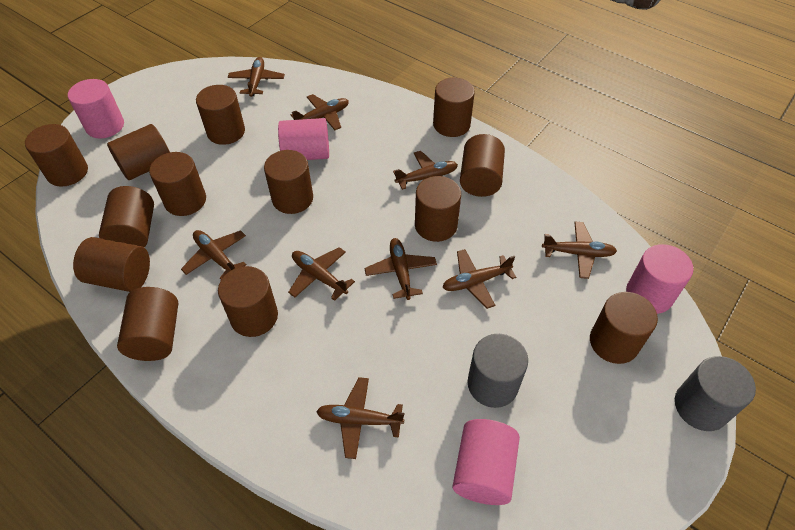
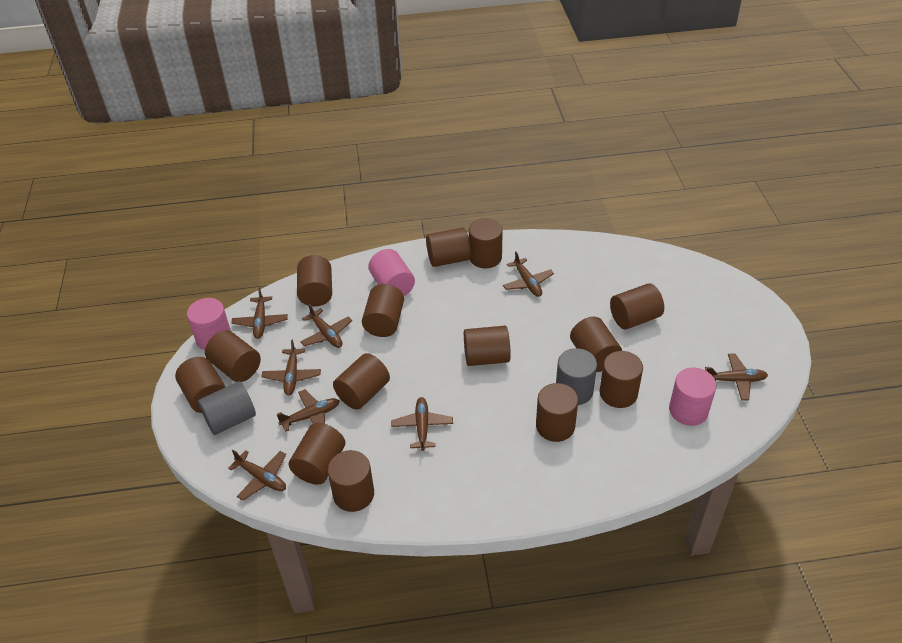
brown cylinder: [25,124,88,187] [73,237,150,292] [99,186,154,248] [107,124,170,180] [117,287,178,361] [149,152,206,216] [196,85,245,145] [218,266,278,337] [264,150,313,214] [415,176,461,242] [433,78,475,137] [460,134,505,197] [590,292,658,364] = 13 -> [175,357,226,413] [205,330,261,382] [289,423,345,485] [297,255,332,306] [327,450,374,512] [333,353,390,410] [362,284,404,337] [426,227,471,267] [464,326,511,366] [469,218,503,269] [536,383,578,442] [570,317,622,372] [600,351,643,408] [610,283,664,330] = 14
brown plane: [181,230,247,279] [228,57,285,97] [288,247,355,301] [291,94,349,130] [316,377,404,459] [364,238,437,300] [393,151,458,190] [442,249,516,309] [542,222,617,279] = 9 -> [228,450,286,501] [231,288,288,339] [261,339,321,395] [277,389,339,432] [301,304,352,348] [391,397,453,451] [503,251,554,297] [705,354,768,401] = 8
pink cylinder: [68,79,124,139] [278,118,329,160] [452,419,520,505] [626,244,694,314] = 4 -> [187,298,231,350] [368,249,415,296] [669,368,716,426] = 3

